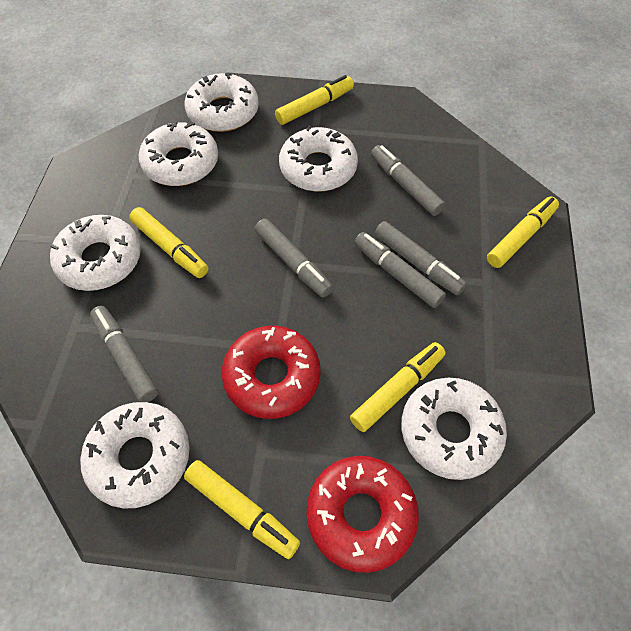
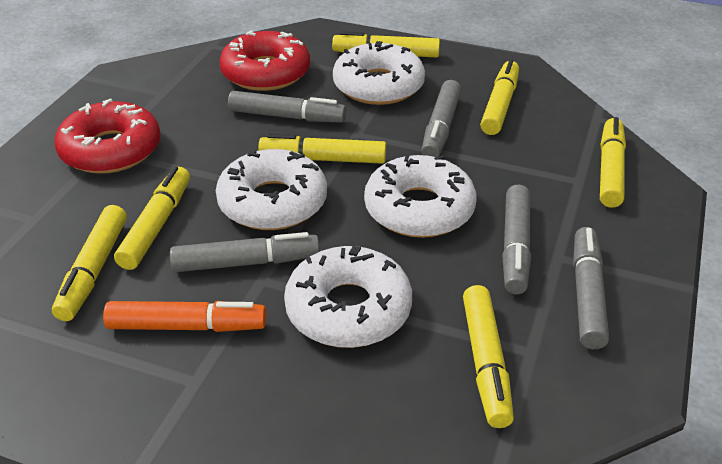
orange marker: none = 0 -> [103,301,266,332] = 1
white donut: [50,215,141,291] [80,402,190,509] [139,121,218,186] [185,73,259,132] [279,126,358,192] [401,378,507,480] = 6 -> [216,149,327,230] [284,246,412,348] [333,41,425,105] [364,154,476,238] = 4
yellow marker: [129,207,208,278] [184,460,300,559] [275,75,354,125] [350,342,446,432] [487,197,559,268] = 5 -> [52,205,127,321] [114,166,190,270] [258,134,386,164] [332,31,440,58] [463,285,514,428] [480,59,519,135] [600,117,626,208] = 7

